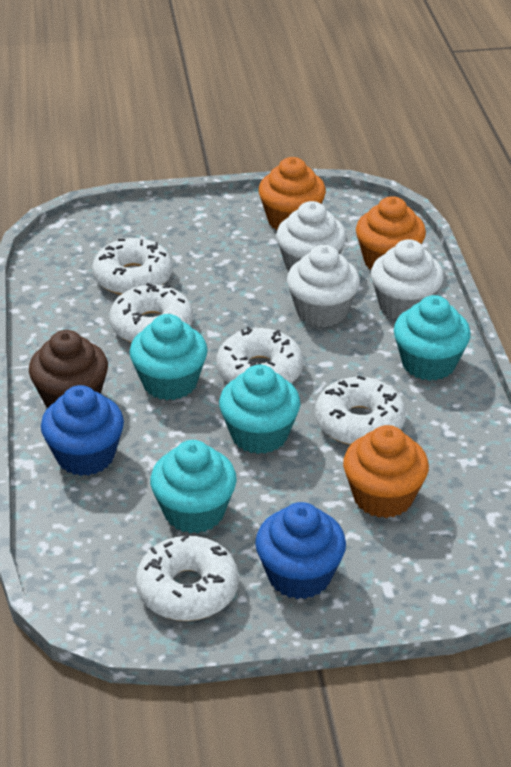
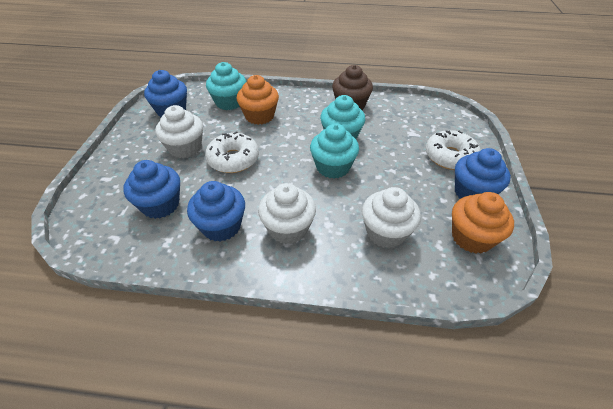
blue cupcake: [41,385,124,476] [255,502,346,599] = 2 -> [123,160,180,219] [144,70,187,117] [187,181,245,242] [455,148,511,199] = 4
orange cupcake: [258,157,326,230] [343,425,429,518] [356,196,426,270] = 3 -> [236,75,279,125] [452,192,514,253] = 2
turquoise cupcake: [129,314,208,400] [150,440,237,533] [219,365,300,454] [394,295,471,381] = 4 -> [206,62,246,110] [310,123,359,179] [320,95,365,139] = 3
white donut: [92,238,173,295] [109,283,193,343] [136,534,239,621] [216,327,303,383] [315,376,406,445] = 5 -> [205,131,259,173] [425,130,481,170] = 2

